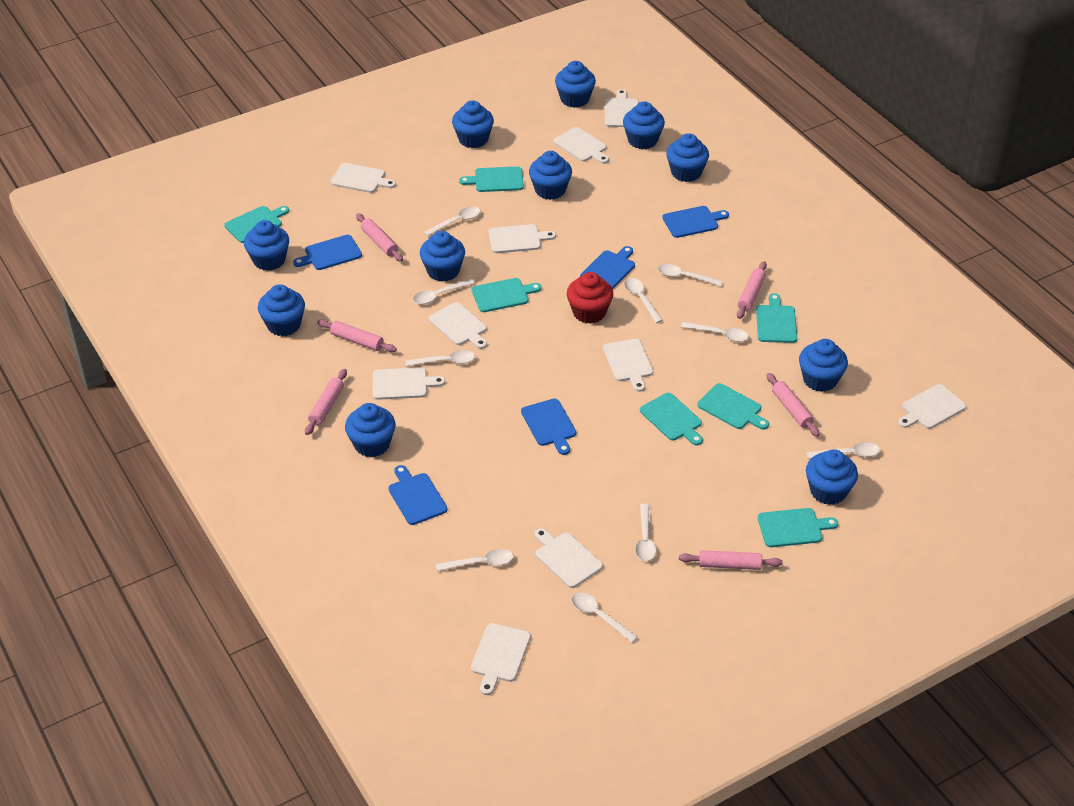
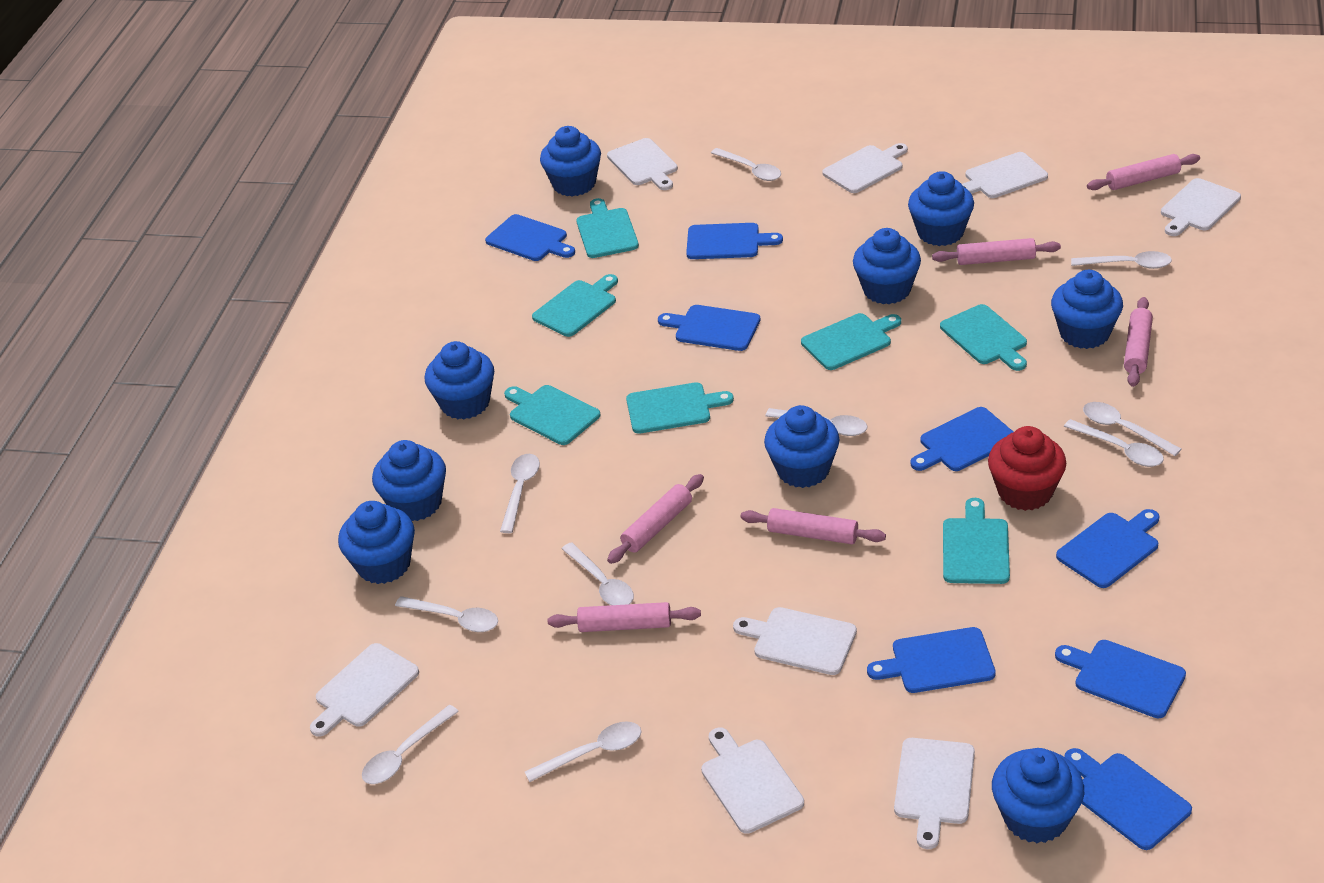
blue cupcake: [244,220,289,271] [258,284,305,336] [345,403,396,457] [420,231,465,282] [452,100,494,148] [529,151,572,200] [555,61,596,108] [623,101,665,149] [666,133,709,182] [799,339,848,392] [806,449,858,505] = 11 -> [338,501,415,584] [372,440,446,521] [425,341,494,420] [540,126,601,196] [764,405,839,488] [853,228,921,304] [908,171,974,246] [992,748,1084,843] [1051,270,1123,349] = 9
blue cutting board: [293,235,362,270] [389,465,448,525] [521,399,576,455] [580,246,635,290] [662,206,729,238] = 5 -> [485,214,575,261] [658,305,760,351] [686,223,783,259] [867,627,996,693] [911,407,1013,471] [1055,640,1186,718] [1056,509,1160,588] [1064,748,1192,850] = 8
white cutting board: [331,163,396,193] [373,367,445,400] [429,302,487,349] [471,623,531,695] [489,224,556,253] [534,528,603,588] [553,127,609,164] [603,339,653,392] [605,89,638,127] [898,384,966,429] = 10 -> [310,643,419,737] [607,138,678,190] [701,727,804,834] [733,607,857,675] [822,143,908,193] [894,738,975,849] [962,152,1048,198] [1161,178,1241,236] = 8

